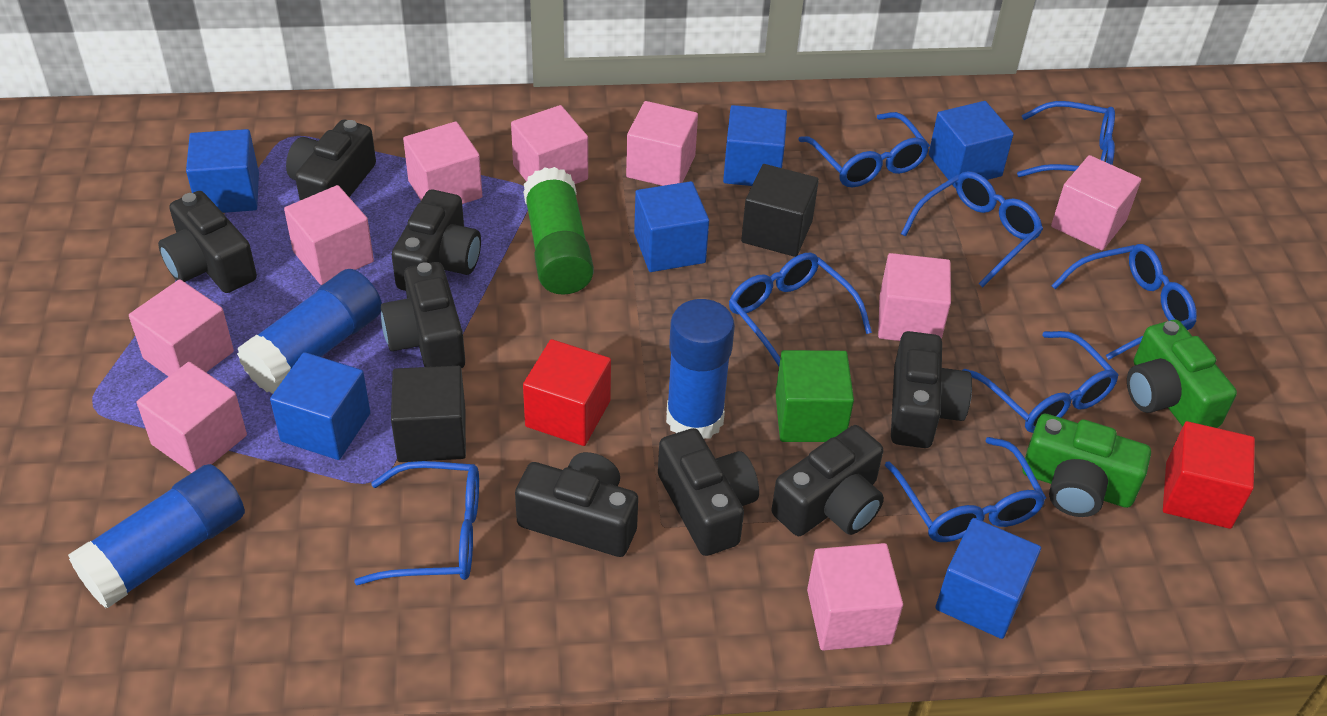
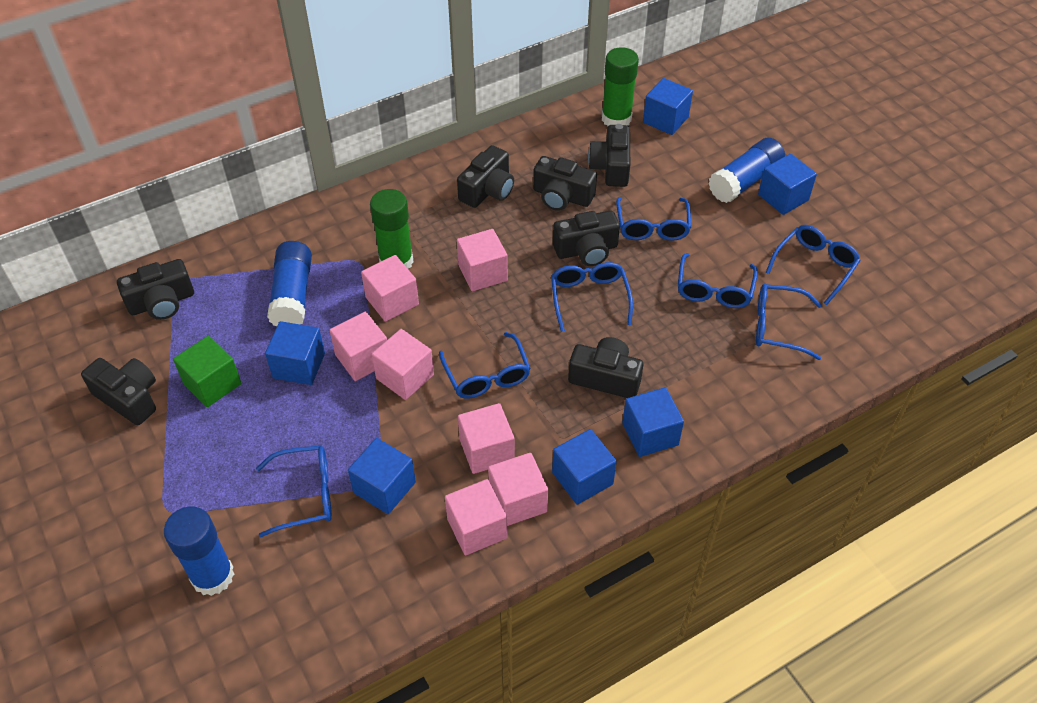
black camera: [158,191,257,293] [286,120,376,200] [381,262,465,368] [392,190,481,291] [515,452,638,557] [658,428,759,556] [771,425,884,536] [891,331,972,448] = 8 -> [81,358,156,425] [117,259,194,320] [457,145,514,208] [533,156,597,211] [553,211,620,266] [568,337,643,398] [588,124,630,187] = 7
black cube: [391,366,466,462] [741,164,819,257] = 2 -> none = 0
blue glasses: [354,461,479,585] [729,252,872,366] [798,112,930,187] [885,437,1046,542] [901,171,1043,287] [962,331,1119,433] [1017,101,1115,177] [1052,244,1197,360] = 8 -> [256,445,332,537] [439,332,531,399] [551,262,633,332] [616,197,691,241] [678,253,758,308] [756,284,822,360] [766,225,861,305] = 7
green camera: [1022,414,1151,517] [1127,320,1237,428] = 2 -> none = 0
green glue stick: [523,167,594,295] = 1 -> [370,189,414,269] [602,47,639,126] = 2
pink cube: [129,279,234,377] [137,362,247,473] [284,185,374,285] [403,122,482,204] [511,105,588,184] [626,101,698,186] [807,543,903,651] [878,253,951,341] [1051,155,1141,250] = 9 -> [330,311,387,381] [361,255,419,322] [372,329,434,400] [445,479,507,556] [457,229,508,291] [458,403,515,474] [488,453,548,526] = 7
red cube: [523,339,611,446] [1163,421,1255,529] = 2 -> none = 0

